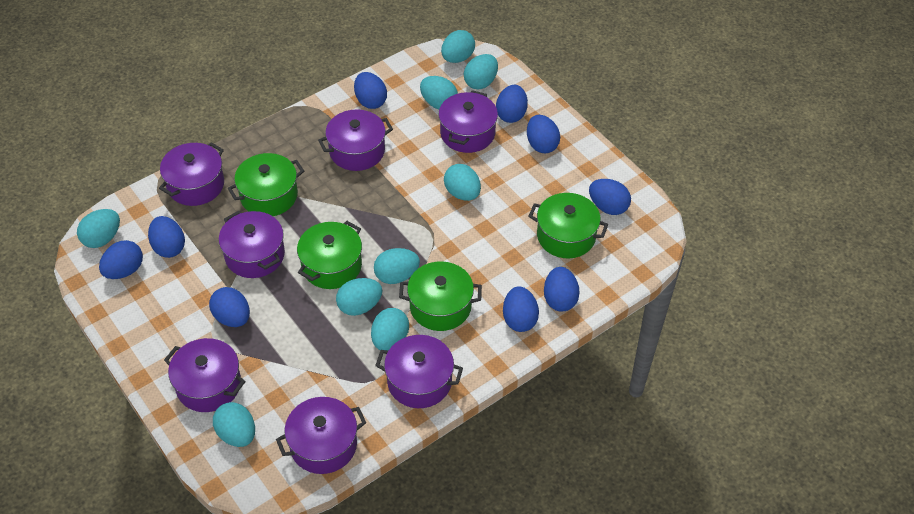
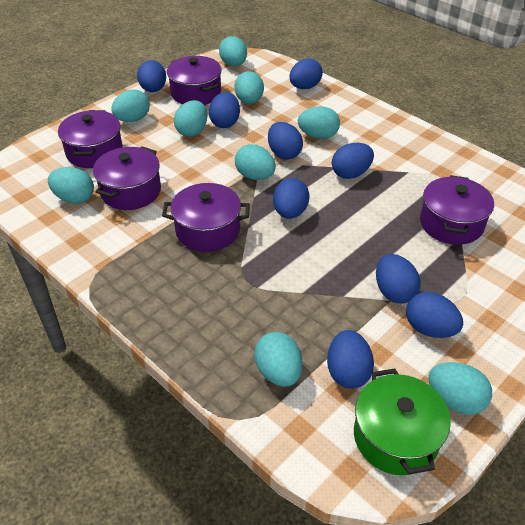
green pot: [228,153,304,216] [297,221,362,289] [399,261,482,331] [528,193,608,258] = 4 -> [354,368,451,475] = 1
purple pot: [159,142,224,206] [164,338,246,412] [219,211,285,278] [276,397,366,474] [318,109,393,171] [375,335,463,408] [438,90,498,153] = 7 -> [58,110,123,168] [93,146,161,210] [162,183,250,252] [167,56,222,105] [420,175,494,245] = 5

